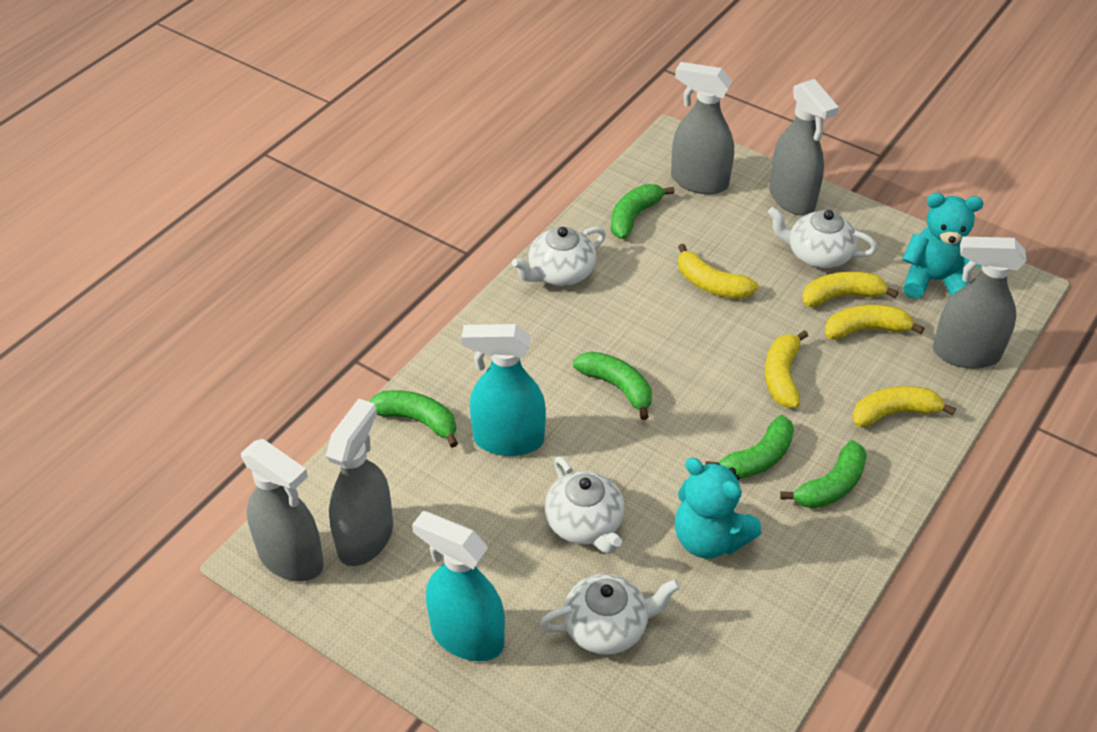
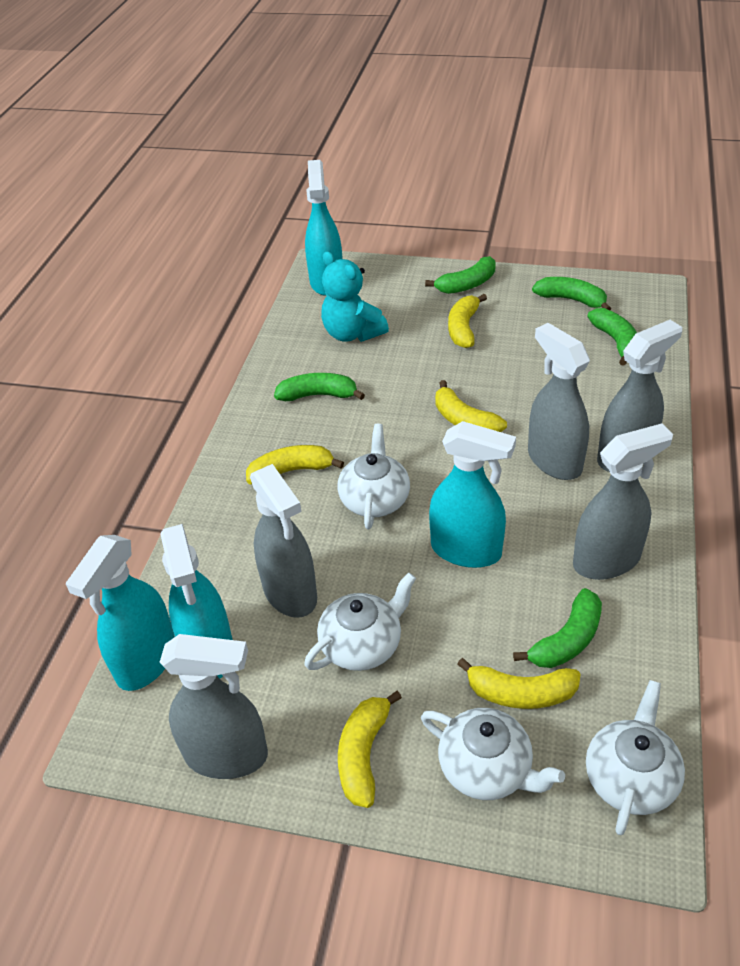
turquoise spray bottle: [412,511,505,661] [462,324,546,456] = 2 -> [66,535,175,691] [160,524,233,679] [305,160,343,296] [429,421,516,568] = 4
turquoise teddy bear: [675,458,761,559] [902,193,983,299] = 2 -> [321,251,389,342] = 1

